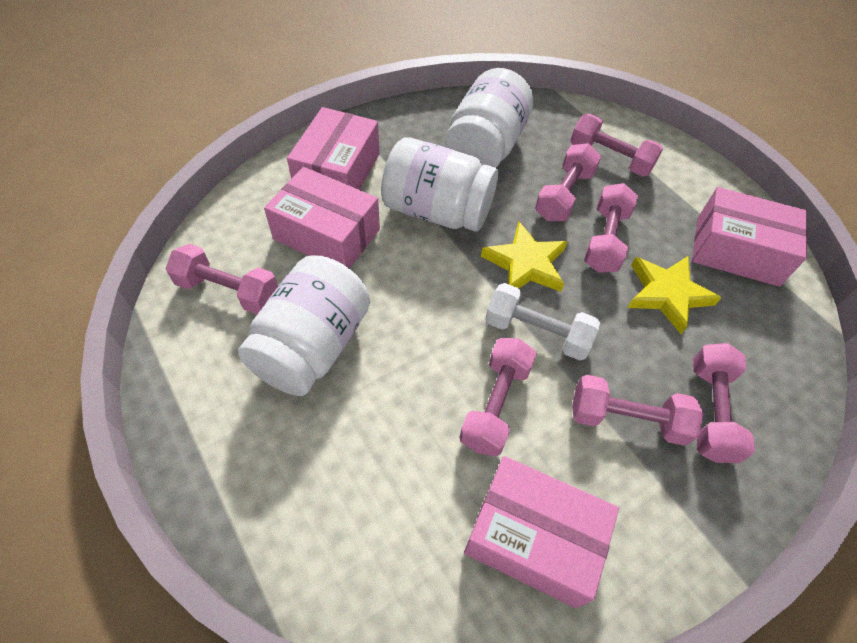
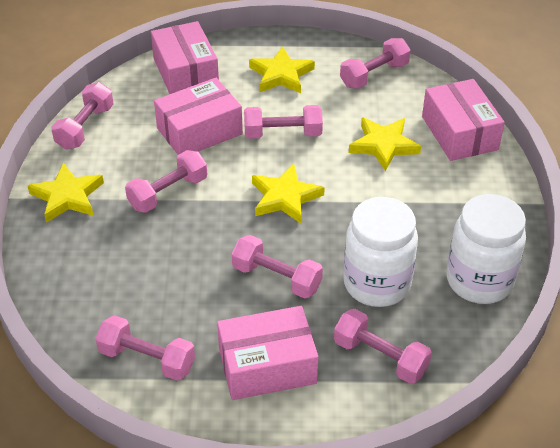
white dumbbell: [485,283,600,360] = 1 -> none = 0
white jar: [238,255,370,396] [381,137,498,231] [445,68,533,168] = 3 -> [343,197,418,307] [447,194,526,304] = 2
yellow star: [481,221,568,292] [627,256,722,334] = 2 -> [28,163,104,223] [249,46,315,93] [252,164,325,224] [349,118,421,171] = 4

